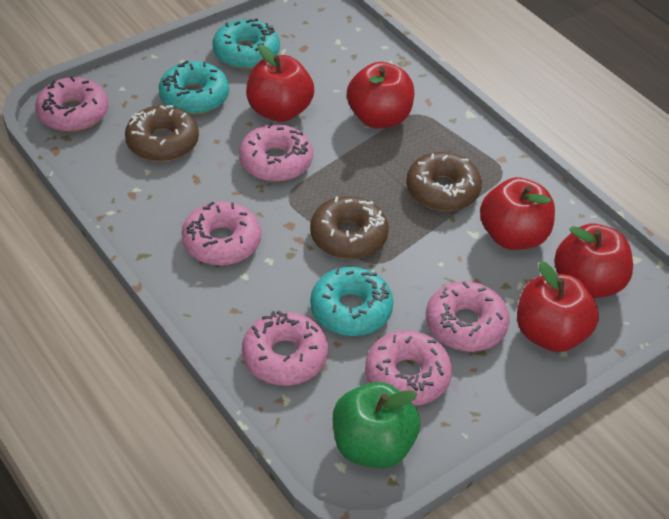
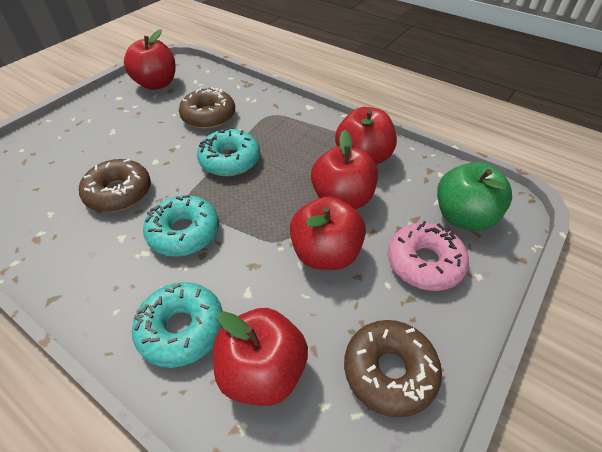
pink donut: [35,76,109,132] [181,202,261,266] [239,123,313,182] [242,311,328,386] [365,330,452,406] [426,281,510,352] = 6 -> [388,221,469,291] = 1

